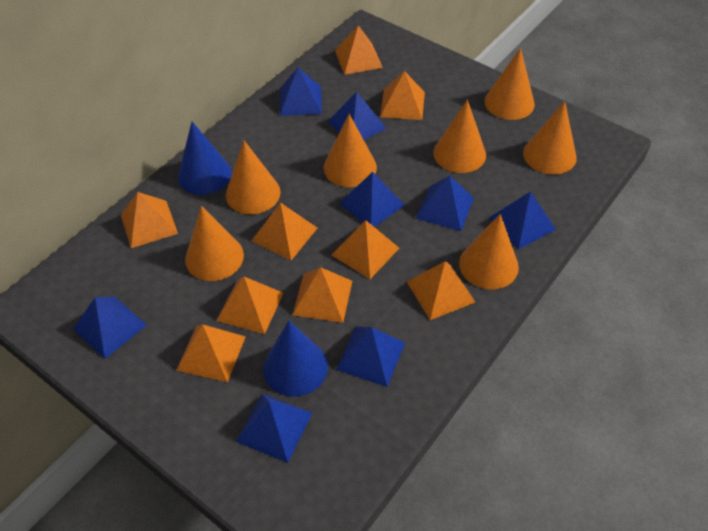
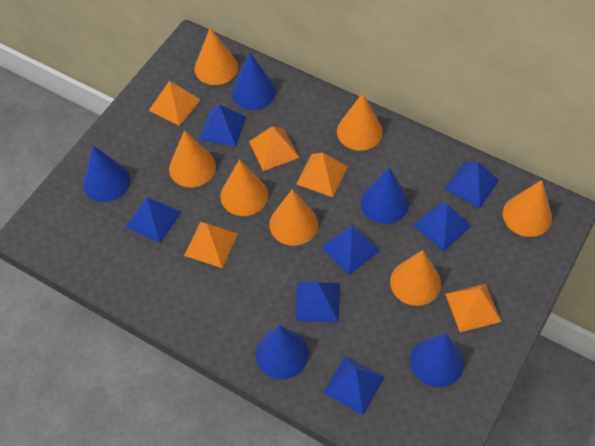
blue cone: [178,122,232,195] [263,321,328,397] = 2 -> [83,145,130,202] [232,53,276,110] [256,325,309,379] [361,167,409,224] [410,333,464,388] = 5
blue pyramid: [73,297,147,359] [236,394,312,463] [280,68,322,116] [328,92,387,140] [336,326,405,387] [340,172,405,227] [416,176,474,231] [489,191,556,249] = 8 -> [126,196,182,243] [199,104,246,147] [295,281,340,322] [322,224,380,275] [323,356,385,415] [413,201,472,251] [445,162,499,208] = 7
orange pyramid: [121,192,178,248] [177,324,246,382] [217,277,283,334] [252,202,317,260] [292,267,352,323] [332,220,399,279] [335,25,383,75] [380,71,425,120] [407,261,475,320] = 9 -> [149,81,201,126] [184,222,238,268] [249,126,299,171] [296,153,348,197] [445,284,501,332] = 5

